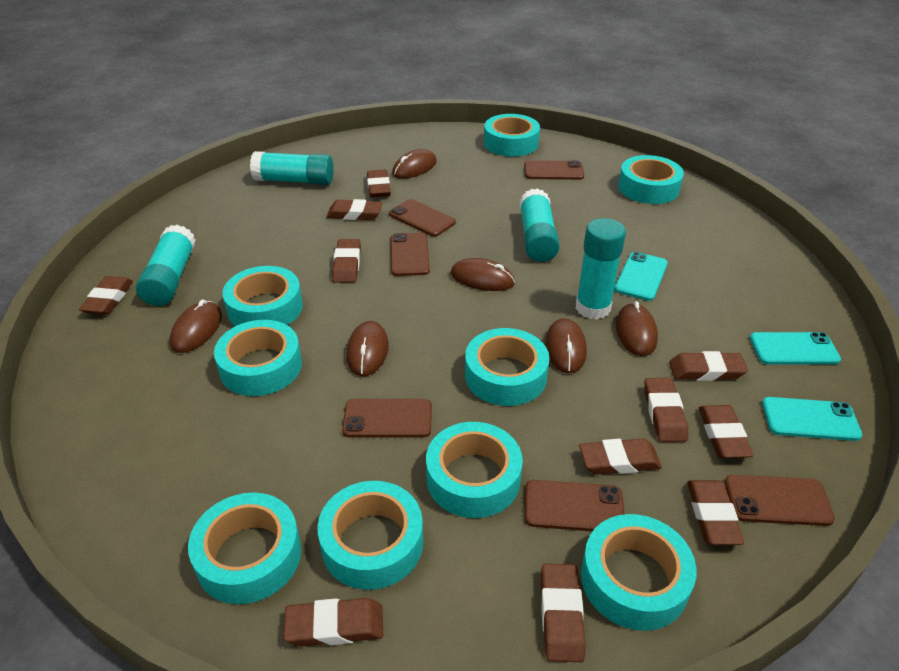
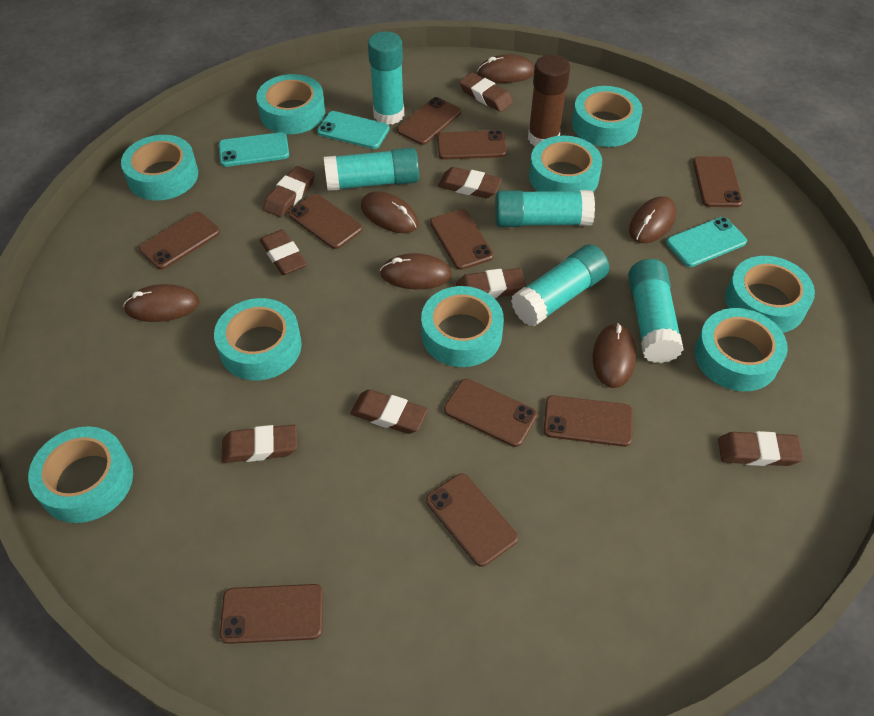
brown eraser: [79,276,133,315] [283,598,383,647] [326,199,382,220] [332,239,361,283] [367,170,391,197] [541,564,585,662] [579,438,662,475] [644,378,688,442] [669,351,748,381] [687,480,744,545] [699,405,753,458] = 11 -> [222,425,297,463] [260,229,307,275] [263,166,315,217] [350,389,428,434] [438,167,502,198] [456,268,526,298] [459,73,513,112] [718,431,803,466] = 8
brown glue stick: none = 0 -> [528,54,570,147] = 1
brown phone: [342,399,432,438] [389,199,456,237] [391,233,430,276] [524,160,584,180] [525,480,624,531] [725,475,835,526] = 6 -> [139,212,220,270] [220,584,323,644] [288,194,363,249] [397,97,461,145] [426,474,518,567] [430,209,494,270] [437,130,507,160] [444,379,537,447] [544,395,633,447] [693,156,743,207] = 10
turquoise glue stick: [136,225,196,306] [250,151,334,185] [520,188,560,262] [576,218,626,320] = 4 -> [324,148,419,191] [368,31,404,125] [495,190,595,227] [511,244,609,326] [628,259,684,363] = 5

